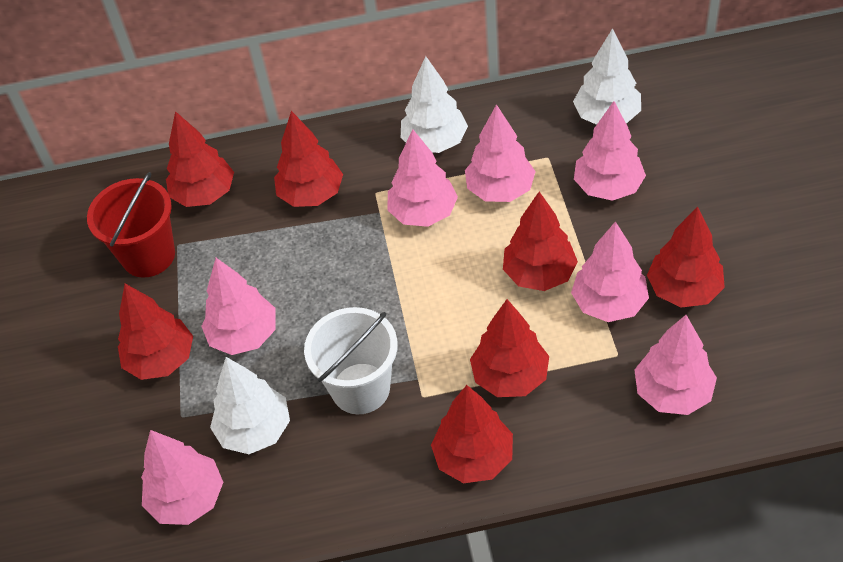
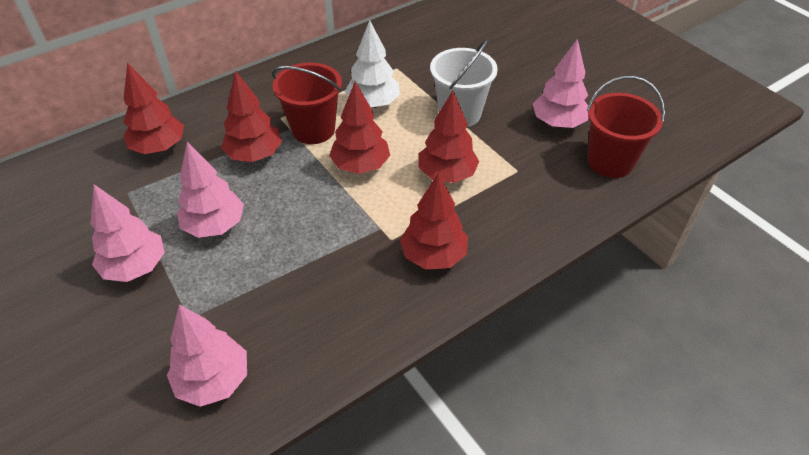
pink tree: [141,430,223,525] [201,258,276,355] [387,129,458,227] [465,104,536,202] [571,221,649,322] [574,101,646,201] [634,315,717,415] = 7 -> [91,184,165,282] [167,305,247,407] [177,142,244,238] [533,38,588,128] = 4
red bucket: [87,172,175,277] = 1 -> [272,63,342,144] [587,76,665,178] = 2
red tree: [118,284,193,380] [166,111,234,207] [274,111,343,207] [431,385,513,483] [470,299,549,397] [503,191,578,291] [647,207,725,308] = 7 -> [123,63,184,154] [221,70,282,162] [329,81,390,174] [400,173,468,269] [419,90,480,183] = 5
white tree: [210,357,290,454] [401,56,468,153] [573,28,641,125] = 3 -> [345,20,400,108] = 1

